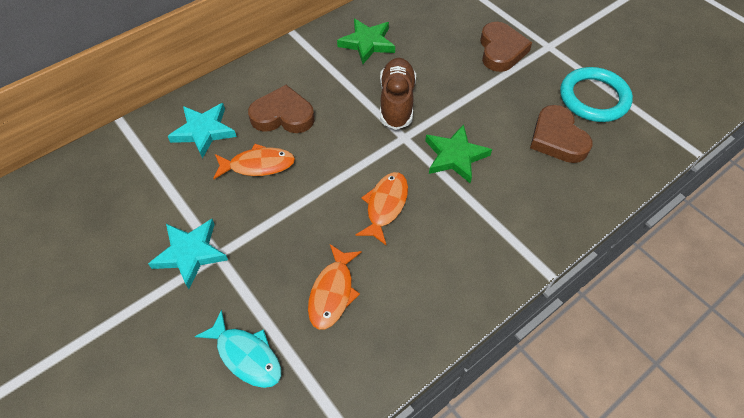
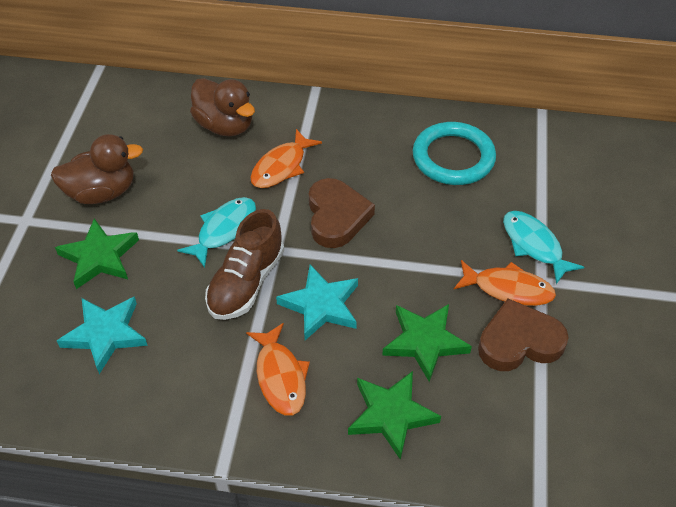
brown duck: none = 0 -> [51,134,143,204] [190,78,255,136] = 2
brown heart: [248,85,315,133] [480,22,532,72] [530,105,593,163] = 3 -> [309,178,375,248] [478,299,569,371] = 2
green star: [337,19,395,64] [425,124,492,183] = 2 -> [55,219,139,289] [348,371,441,460] [382,304,472,382] = 3
turquoise fish: [195,310,281,388] = 1 -> [177,197,256,268] [503,211,584,284] = 2

